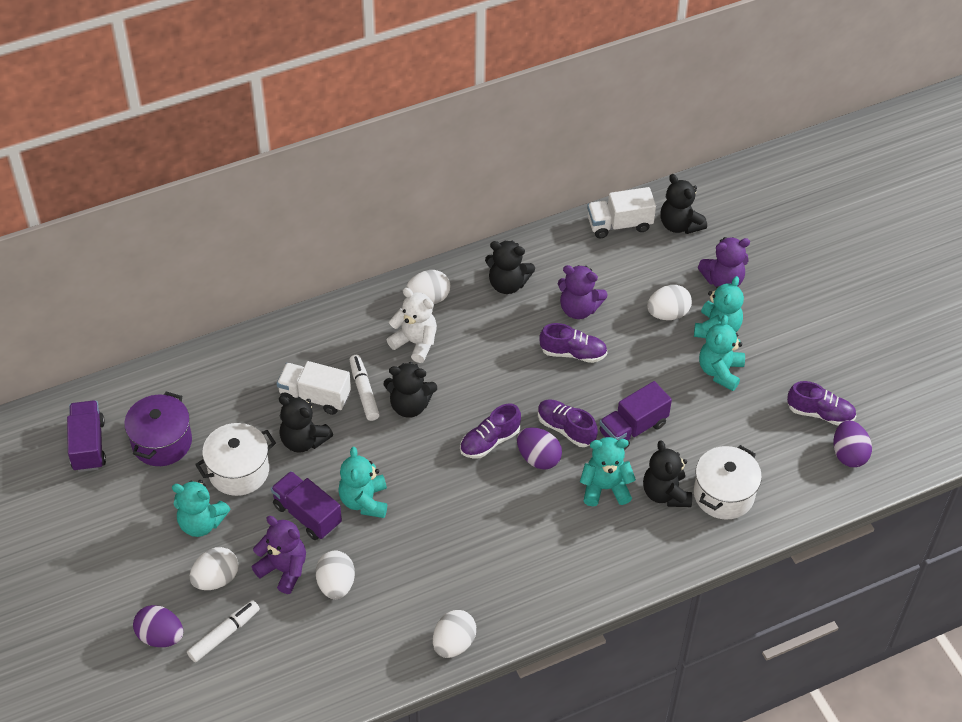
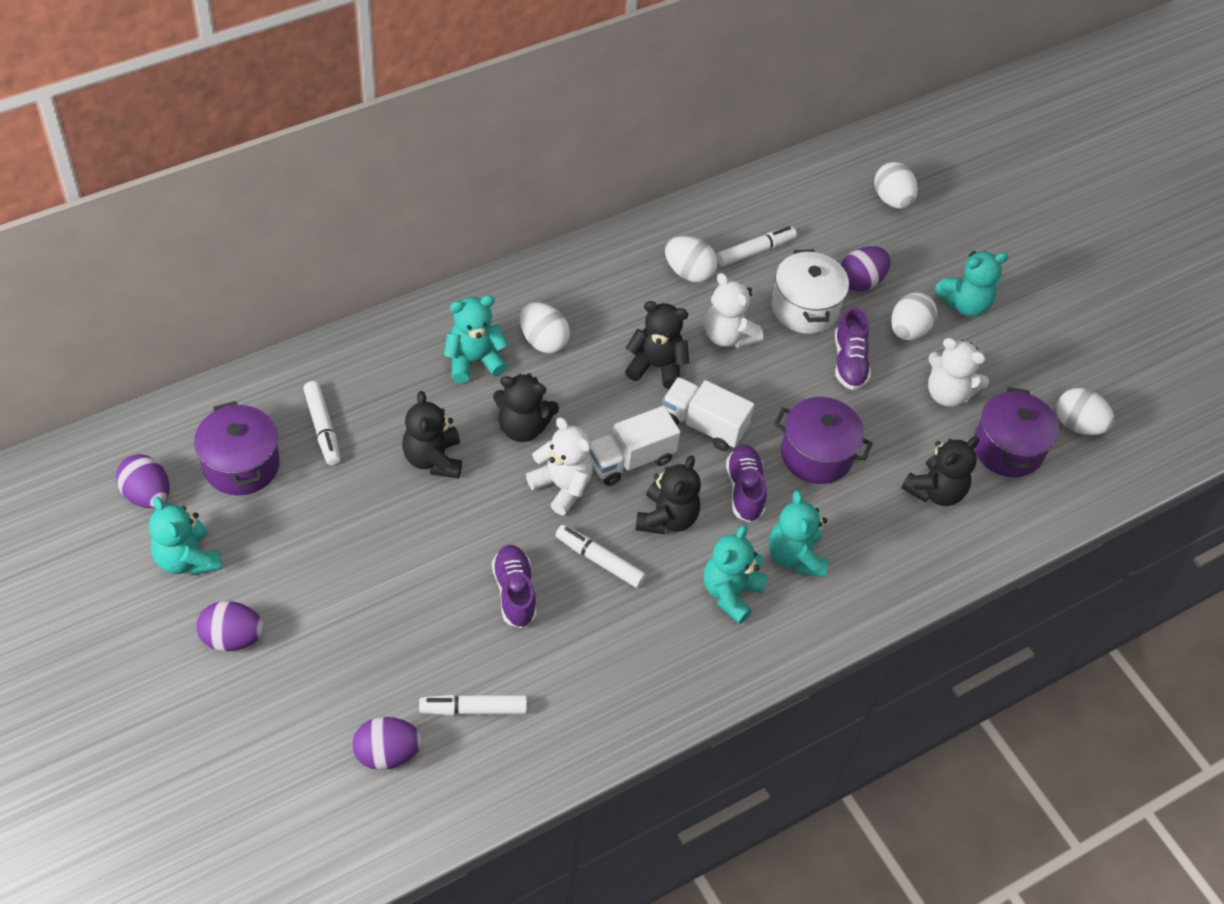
purple egg: [133,605,183,647] [517,427,562,470] [833,420,872,467] = 3 -> [116,454,170,508] [196,601,264,651] [353,717,422,770] [841,246,891,292] = 4
purple pot: [124,391,192,466] = 1 -> [194,401,280,495] [774,397,873,484] [974,387,1059,478] = 3
purple shoe: [460,403,521,459] [538,399,598,447] [539,323,607,363] [787,381,856,426] = 4 -> [492,545,537,628] [726,445,766,522] [835,307,871,390] = 3
purple teddy bear: [252,516,306,594] [558,265,608,319] [698,237,750,287] = 3 -> none = 0
purple truck: [67,401,106,472] [271,471,342,540] [599,381,672,450] = 3 -> none = 0
white marker: [187,600,260,662] [350,355,380,421] = 2 -> [303,381,341,465] [419,695,527,716] [555,525,646,588] [716,226,797,267] = 4
white pot: [195,423,276,496] [694,445,762,519] = 2 -> [771,250,849,334] = 1
white teddy bear: [387,288,437,363] = 1 -> [526,417,593,515] [704,273,763,348] [928,338,989,407] = 3

